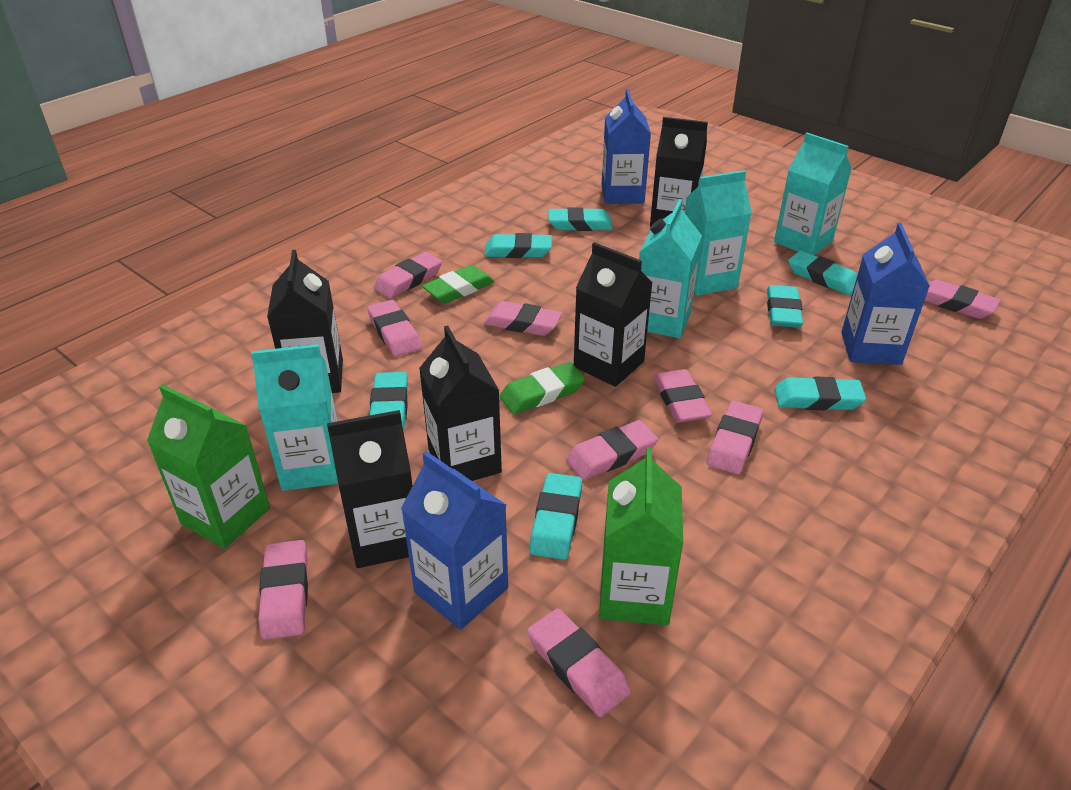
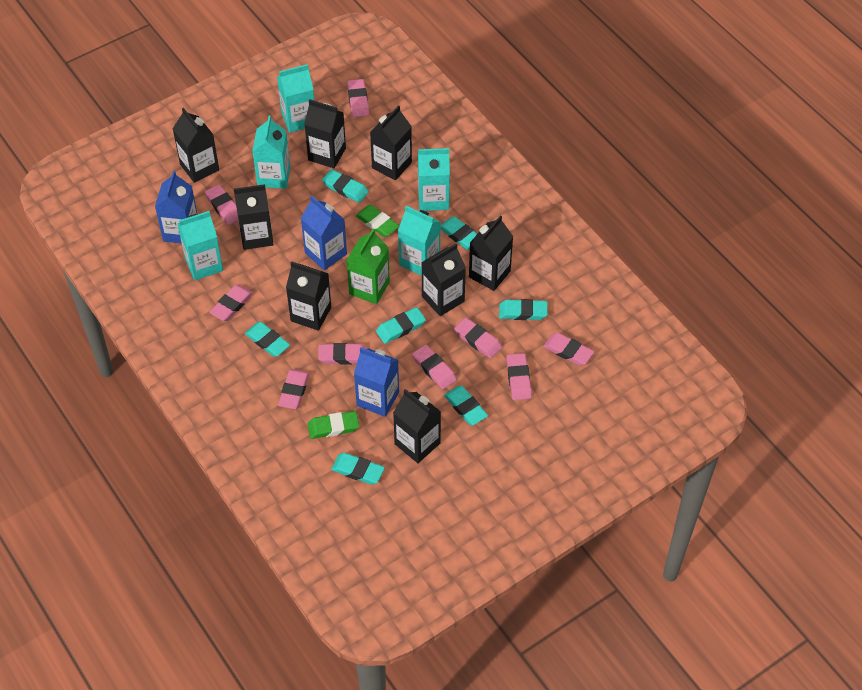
black carton: [267,250,343,393] [327,410,413,568] [419,326,502,481] [574,242,652,387] [650,117,708,227] = 5 -> [173,108,219,183] [234,184,274,250] [286,261,331,331] [304,99,346,168] [370,106,412,180] [393,389,441,463] [421,243,466,316] [469,215,513,291] = 8
green carton: [147,384,270,549] [599,447,683,625] = 2 -> [346,229,390,304] = 1
turquoise carton: [251,344,338,491] [639,199,702,338] [685,170,752,296] [774,133,851,255] = 4 -> [178,211,223,280] [252,115,290,189] [277,64,314,133] [398,206,440,276] [418,148,450,211] = 5

